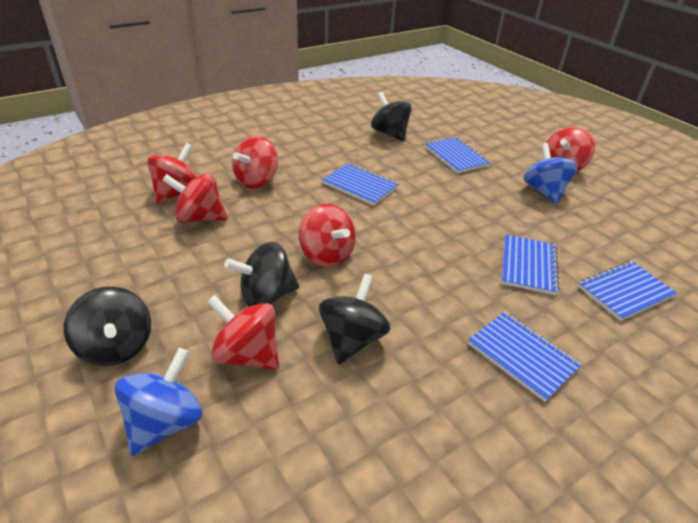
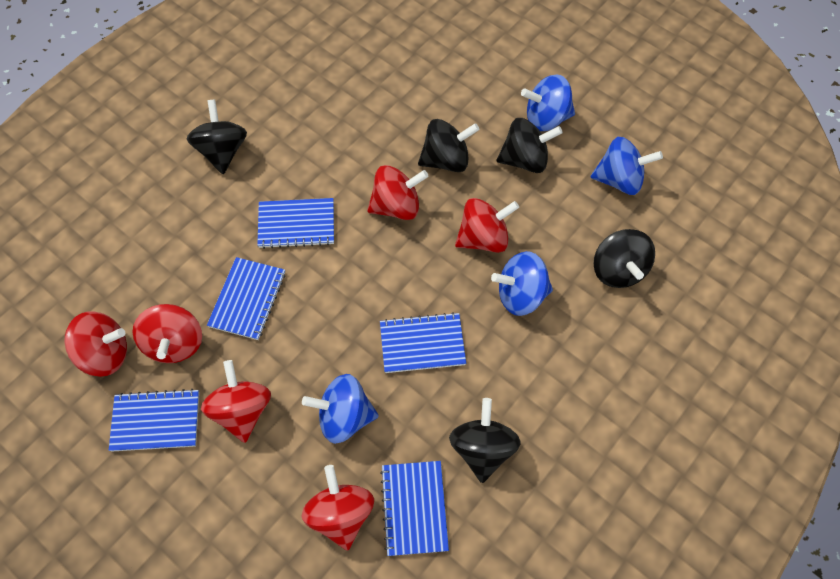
black spinning top: [64,287,151,366] [224,242,299,307] [319,274,391,364] [371,92,412,141] = 4 -> [187,100,247,174] [418,119,479,172] [449,398,521,483] [497,118,563,173] [594,229,655,288] = 5
blue spinning top: [114,348,202,456] [523,143,578,204] = 2 -> [302,374,379,444] [491,251,553,316] [521,75,575,131] [591,137,663,195] = 4

